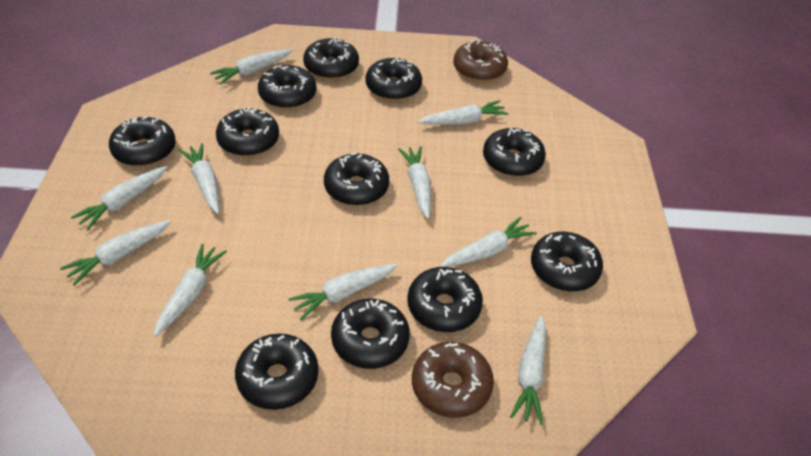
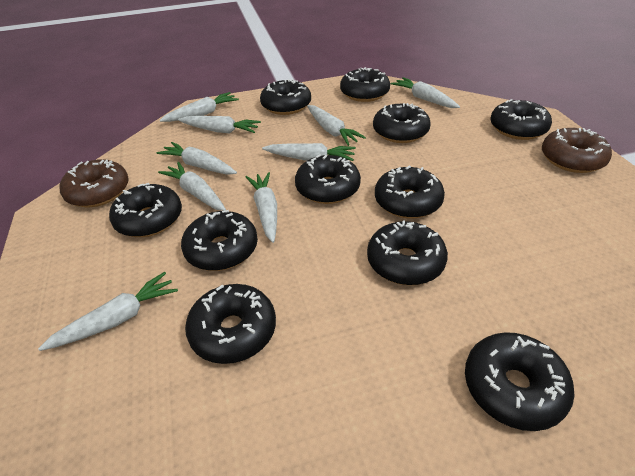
white carrot: [60,220,171,286] [71,166,167,231] [154,244,227,337] [179,143,219,214] [210,49,293,85] [288,264,398,320] [398,146,431,219] [418,100,509,125] [440,217,537,267] [510,316,546,425] = 10 -> [38,272,178,351] [157,142,237,175] [158,162,226,211] [159,92,239,122] [178,116,261,133] [246,172,277,243] [262,143,356,161] [307,105,366,146] [391,77,460,108] = 9

